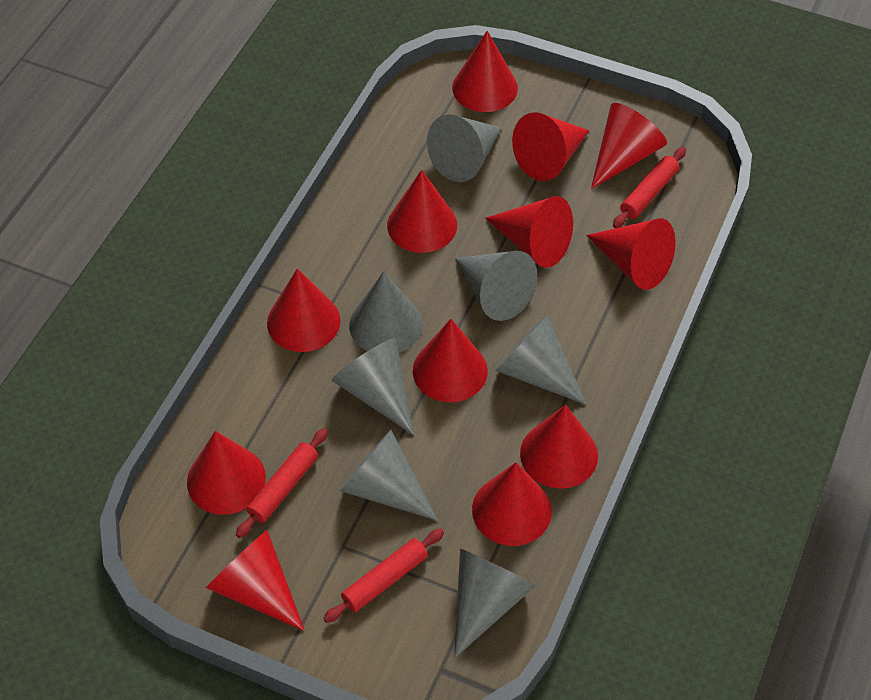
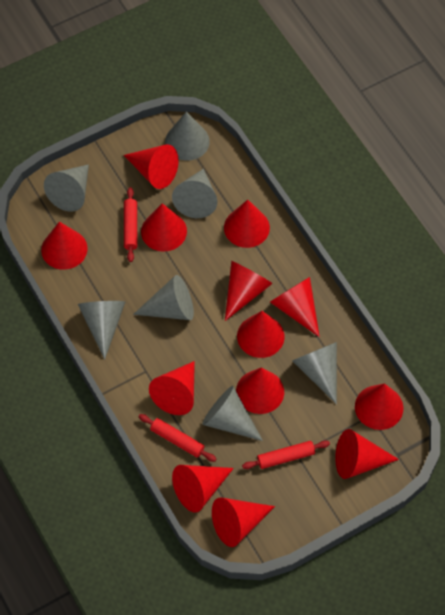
red cone: [187,431,266,515] [206,530,305,631] [267,268,341,352] [387,170,457,253] [413,319,488,402] [452,31,518,112] [472,462,552,546] [485,196,573,268] [512,112,589,181] [520,405,598,489] [586,218,676,290] [591,103,667,189] = 12 -> [41,222,88,270] [124,144,179,189] [141,203,187,252] [149,361,195,415] [172,465,234,513] [212,497,275,547] [224,199,270,248] [225,261,273,321] [236,367,284,414] [237,311,285,358] [270,277,320,337] [335,429,399,479] [355,383,403,430] = 13

